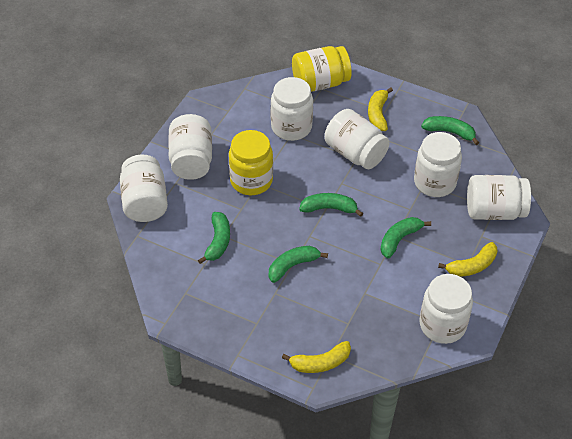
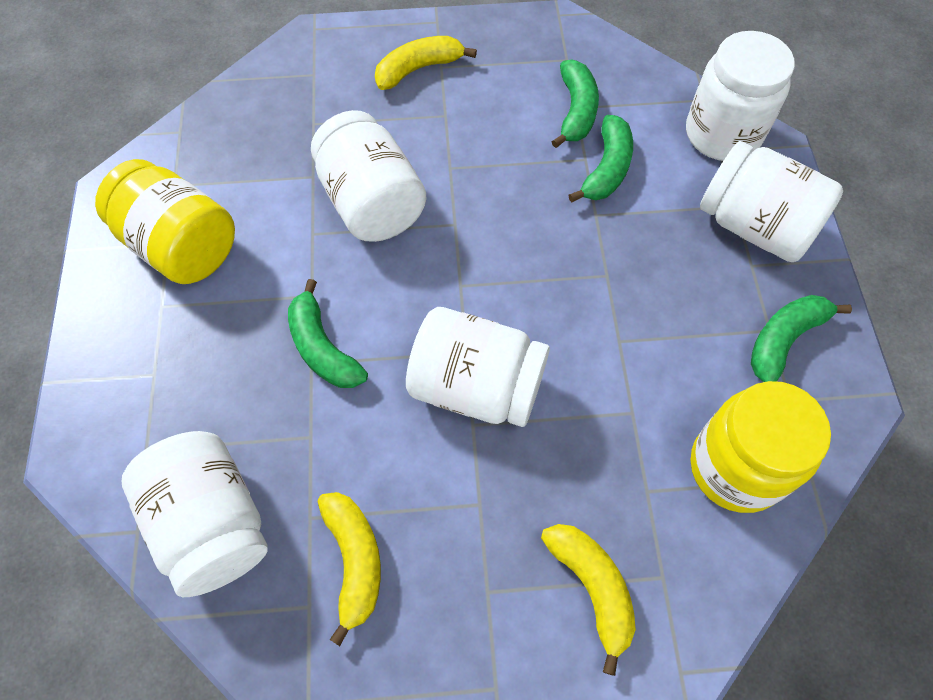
green banana: [198,212,230,264] [269,246,328,283] [299,193,363,217] [380,217,431,258] [421,116,479,145] = 5 -> [288,279,368,388] [551,59,599,148] [568,115,633,203] [751,295,852,382] = 4
white jar: [120,154,168,222] [168,114,212,180] [271,77,313,141] [325,109,390,169] [414,132,462,197] [420,274,473,344] [467,175,531,220] = 7 -> [122,431,268,597] [311,110,427,242] [406,307,550,427] [686,31,795,161] [700,141,843,262] = 5

